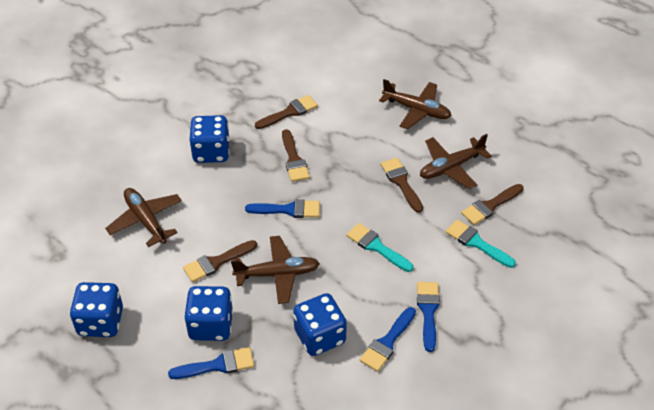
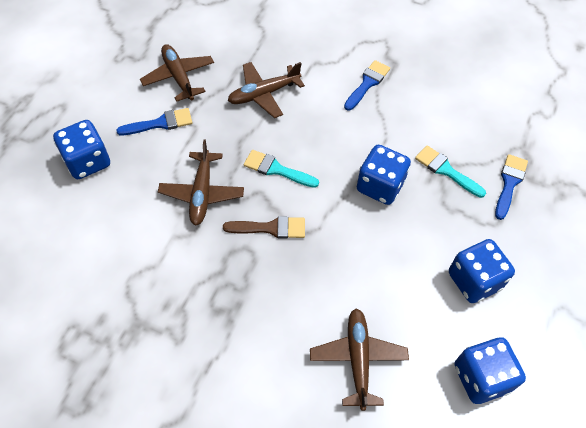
blue brush: [168,347,254,379] [245,199,320,218] [360,307,416,372] [417,282,440,352] = 4 -> [116,108,192,135] [344,60,390,111] [495,154,528,220] = 3
brown brush: [183,240,257,282] [255,95,318,129] [282,129,310,182] [380,158,423,213] [461,184,524,225] = 5 -> [223,216,305,239] = 1

